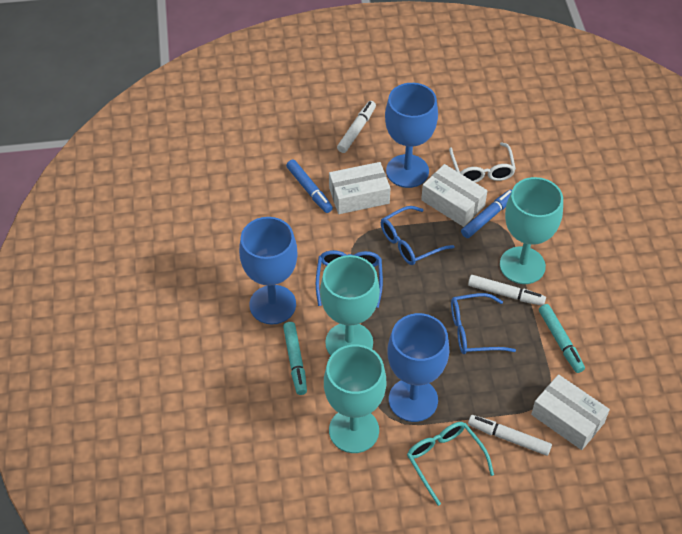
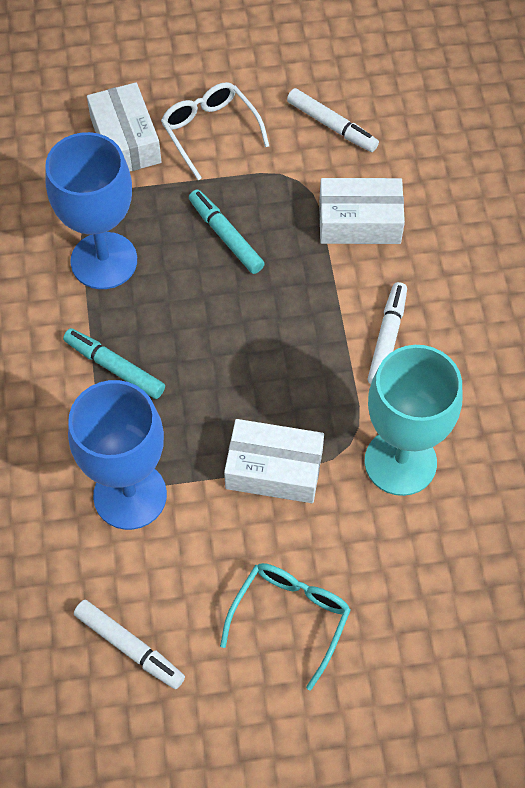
blue glasses: [316,250,383,308] [381,206,455,265] [451,293,516,354] = 3 -> none = 0
blue goblet: [239,217,298,324] [385,83,438,188] [387,313,449,422] = 3 -> [45,132,137,289] [68,380,167,530] = 2
blue marker: [286,159,333,213] [461,189,512,238] = 2 -> none = 0
turquoise goblet: [320,255,380,356] [324,344,386,453] [500,177,563,284] = 3 -> [364,345,462,496] = 1

